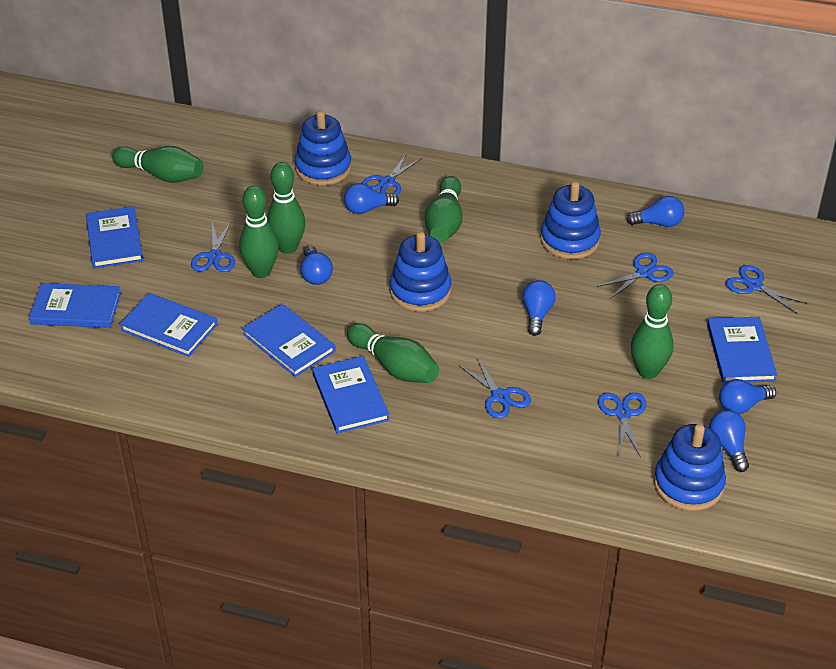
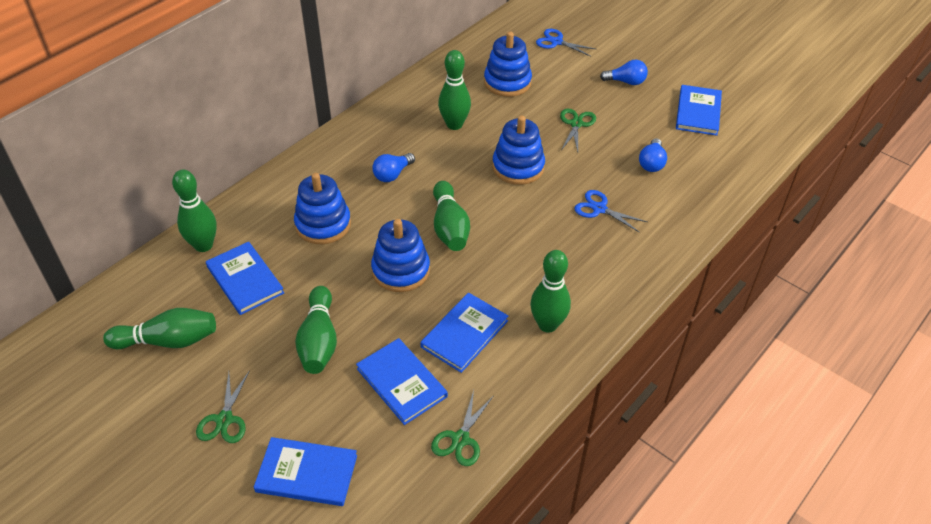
blue book: [29,283,121,328] [86,206,143,268] [120,293,217,357] [242,304,336,377] [312,356,389,434] [707,317,777,383] = 6 -> [206,242,284,315] [254,437,357,506] [356,338,448,425] [420,293,508,373] [676,85,722,136] = 5
blue light bulb: [300,245,333,285] [344,183,399,214] [522,280,556,336] [626,196,685,227] [709,410,749,472] [719,379,776,414] = 6 -> [372,153,415,182] [600,60,648,85] [639,138,667,172] = 3
blue scissors: [191,222,235,272] [362,153,422,196] [458,356,531,419] [597,253,674,299] [598,393,647,458] [726,265,808,314] = 6 -> [536,29,595,57] [575,190,647,233] = 2
green scissors: none = 0 -> [196,370,250,443] [431,390,493,466] [560,109,596,152] = 3

